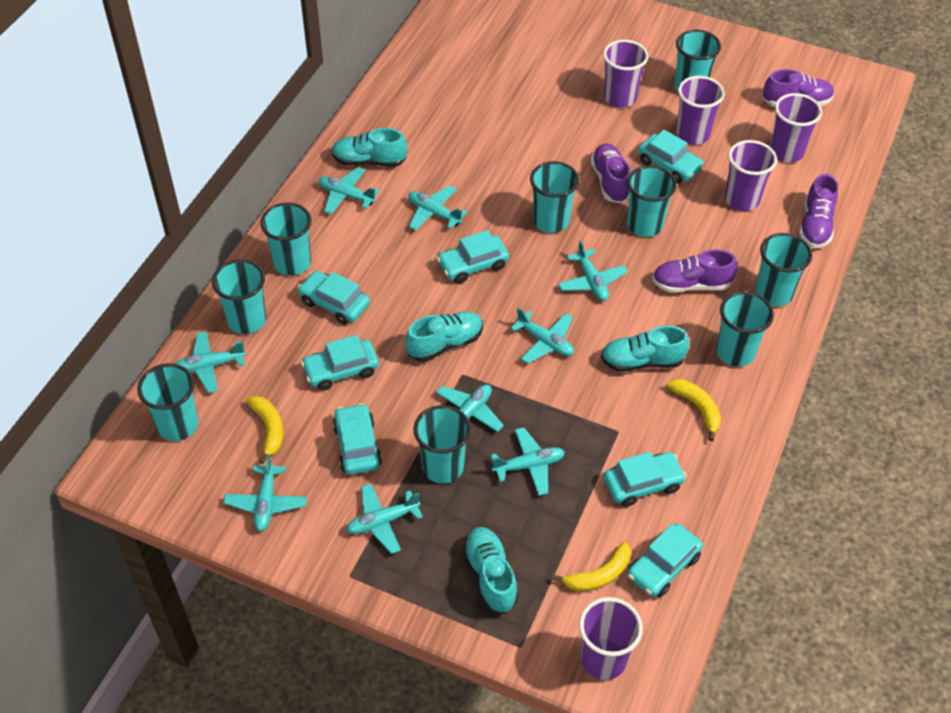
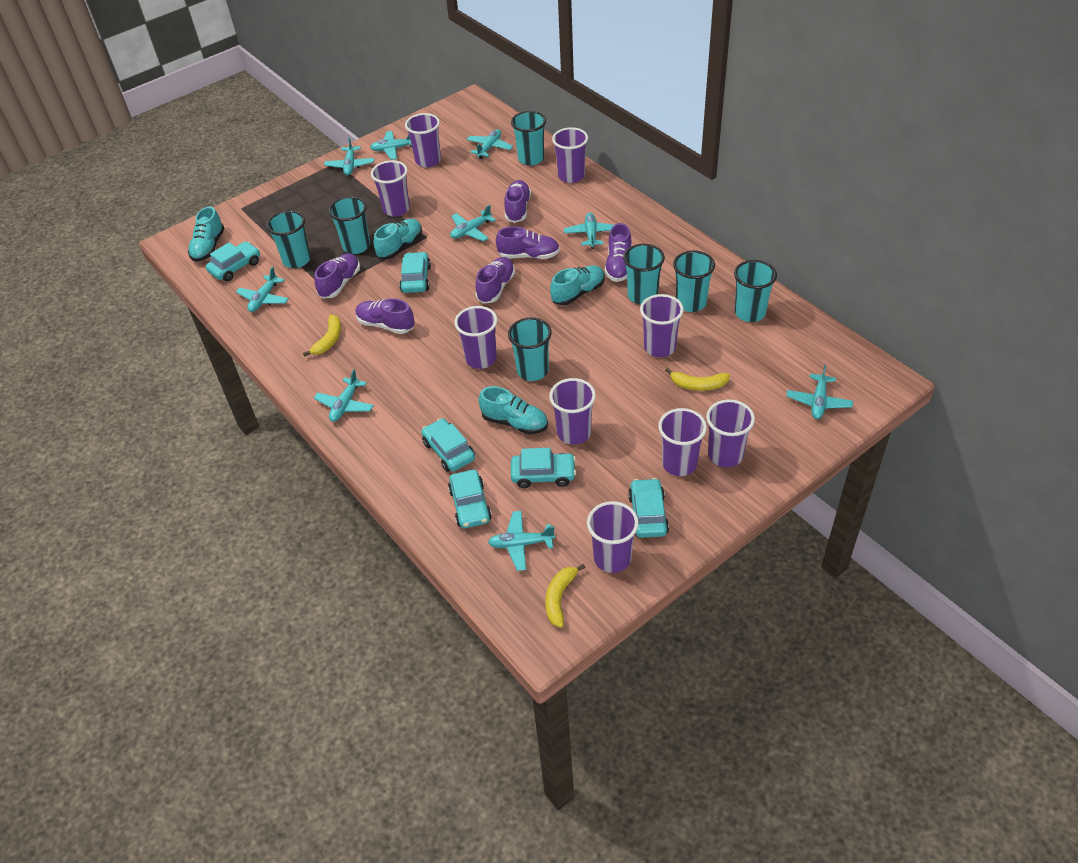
purple cup: [579,597,643,680] [603,40,649,108] [676,76,725,145] [725,140,777,211] [770,93,822,163] = 5 -> [371,160,410,217] [405,113,441,167] [454,306,497,369] [549,378,596,444] [552,127,588,183] [587,501,639,573] [640,294,684,357] [658,408,707,476] [706,399,755,467] = 9
purple shoe: [591,144,630,203] [652,249,737,293] [763,69,835,107] [799,174,838,248] = 4 -> [314,253,360,299] [355,298,415,334] [475,257,515,304] [496,226,560,259] [504,180,531,223] [605,223,632,282] = 6
turquoise car: [298,271,370,325] [301,335,379,391] [333,403,382,474] [437,230,509,284] [604,452,686,507] [627,524,703,597] [638,130,704,183] = 7 -> [206,241,260,281] [399,252,431,293] [421,418,475,472] [448,470,492,528] [511,448,576,488] [628,478,669,538] = 6
turquoise cup: [138,363,198,441] [212,259,266,334] [260,202,312,276] [414,405,471,484] [530,161,579,233] [627,165,677,237] [674,30,721,92] [716,291,774,367] [755,233,812,307] = 9 -> [266,210,311,268] [328,196,370,254] [508,317,552,381] [511,111,546,166] [623,244,665,305] [673,250,715,312] [734,260,777,322] = 7

